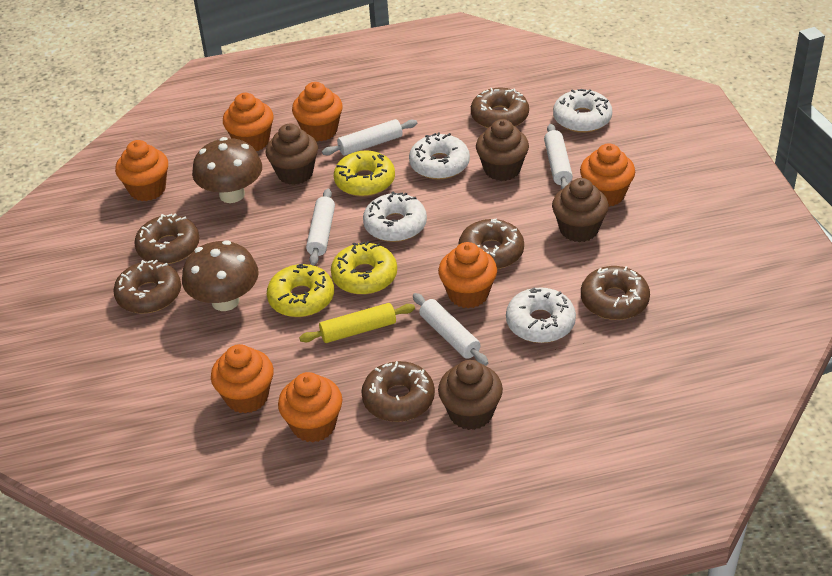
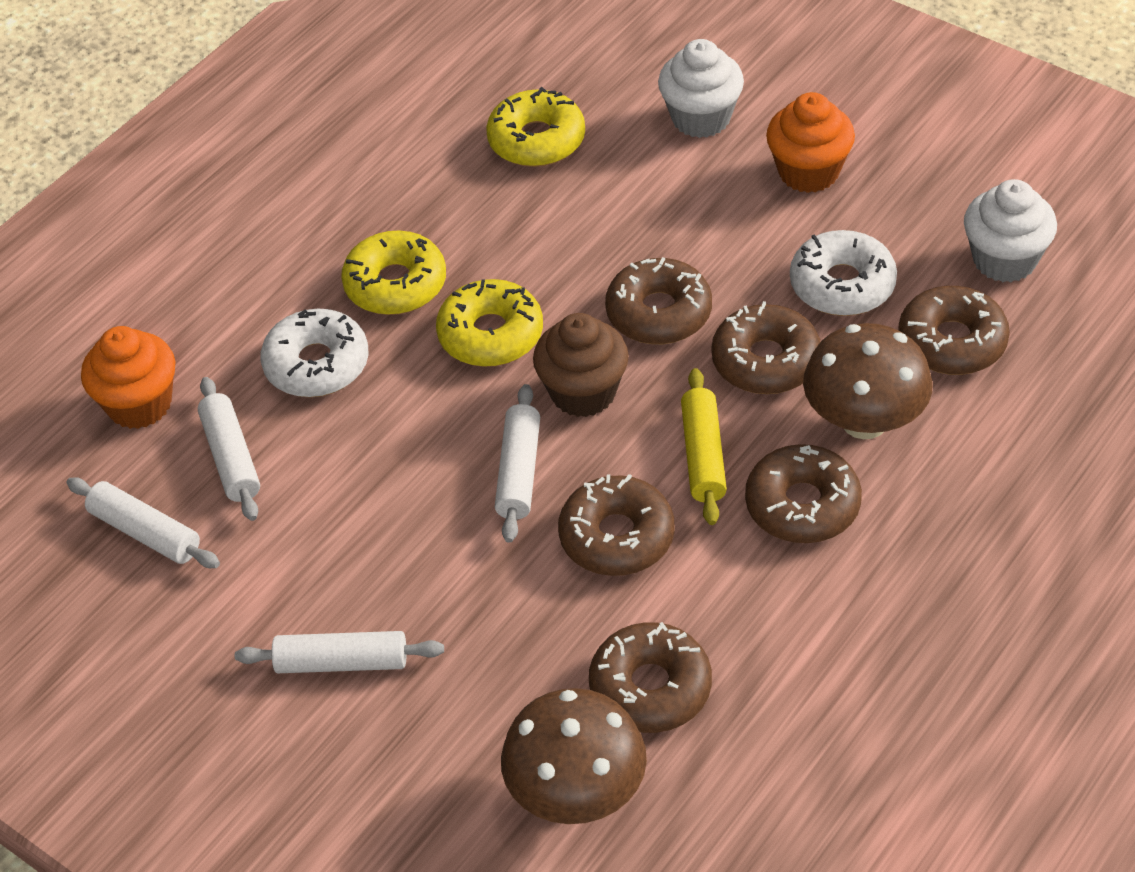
brown cupcake: [266,124,318,185] [438,360,503,430] [476,119,529,181] [552,178,609,242] = 4 -> [533,313,629,417] = 1
orange cupcake: [115,140,168,201] [211,344,274,413] [223,93,274,151] [278,372,342,442] [292,82,343,142] [438,242,497,308] [580,143,635,206] = 7 -> [81,326,175,429] [766,92,855,193] = 2
white cupcake: none = 0 -> [658,39,744,138] [964,179,1057,282] = 2
white donut: [363,191,427,242] [409,132,470,179] [506,287,576,343] [553,89,612,133] = 4 -> [260,309,369,397] [790,230,897,316] = 2

